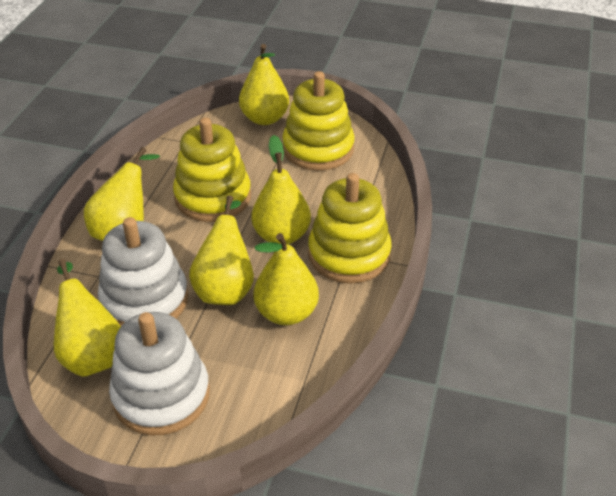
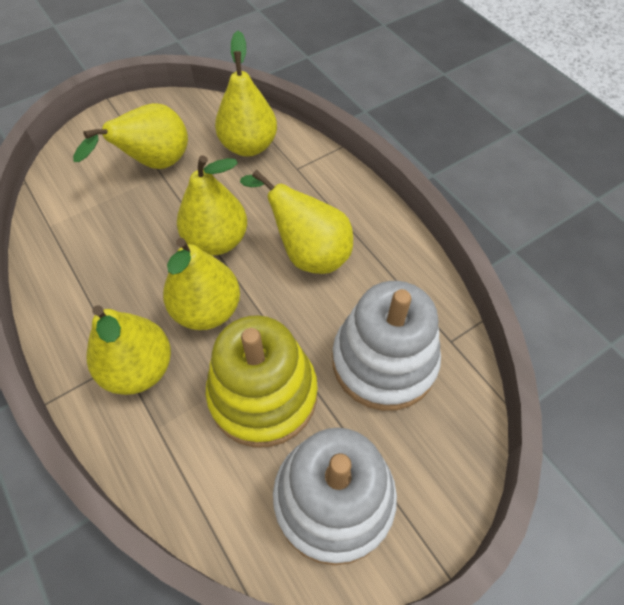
yellow stacking toy: [173,117,251,222] [282,71,355,171] [308,173,392,284] = 3 -> [206,315,318,447] = 1

